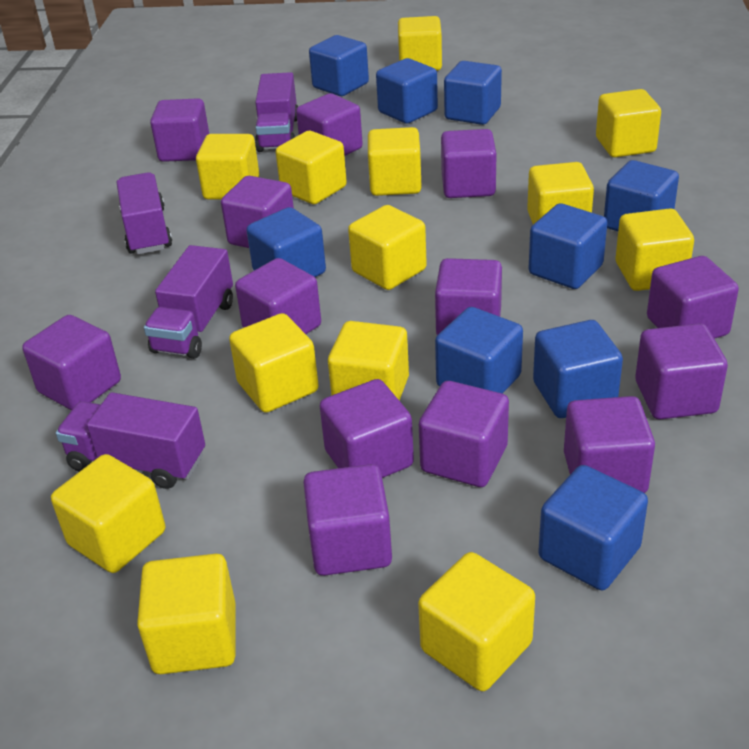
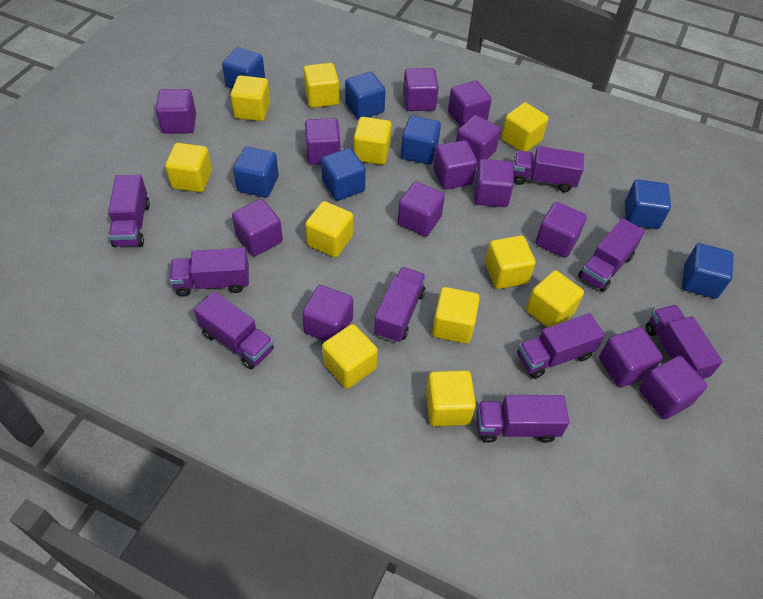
blue cube: [246,207,326,277] [309,35,369,96] [376,58,438,124] [435,307,523,394] [444,61,502,125] [529,203,607,289] [533,320,623,418] [538,465,648,590] [604,160,679,231] = 9 -> [222,47,265,89] [233,147,279,198] [321,148,366,201] [345,72,386,120] [401,116,441,165] [625,179,671,229] [682,243,734,298] = 7
purple truck: [56,392,205,489] [116,172,172,254] [144,245,233,359] [255,72,298,152] = 4 -> [108,175,150,247] [170,248,249,297] [194,292,274,370] [374,267,426,343] [476,395,569,443] [513,146,584,192] [517,313,605,379] [578,218,645,292] [646,305,723,380] = 9
yellow cube: [51,454,165,573] [137,554,236,674] [196,134,259,200] [229,313,319,413] [276,131,347,204] [328,321,409,401] [348,205,427,290] [368,127,422,196] [398,16,442,71] [418,552,535,691] [527,162,594,224] [596,89,661,157] [616,208,694,291] = 13 -> [165,143,212,192] [230,75,270,121] [303,63,339,108] [305,201,353,257] [322,324,378,389] [354,117,392,165] [426,370,476,426] [432,287,480,344] [485,235,536,289] [501,103,549,152] [526,270,584,327] = 11

